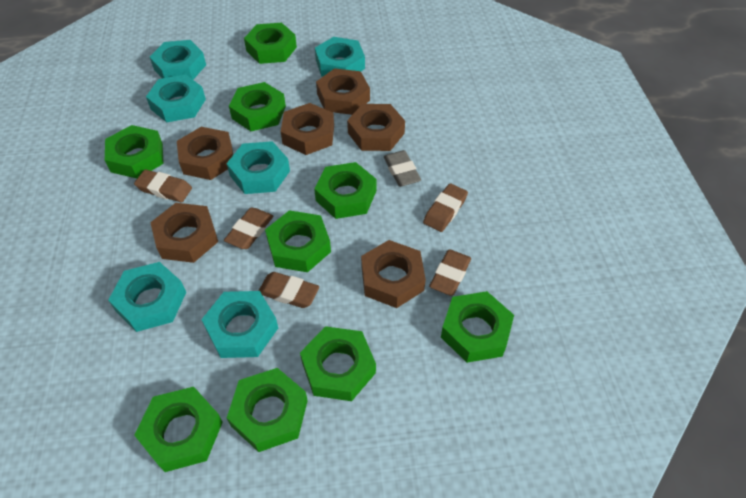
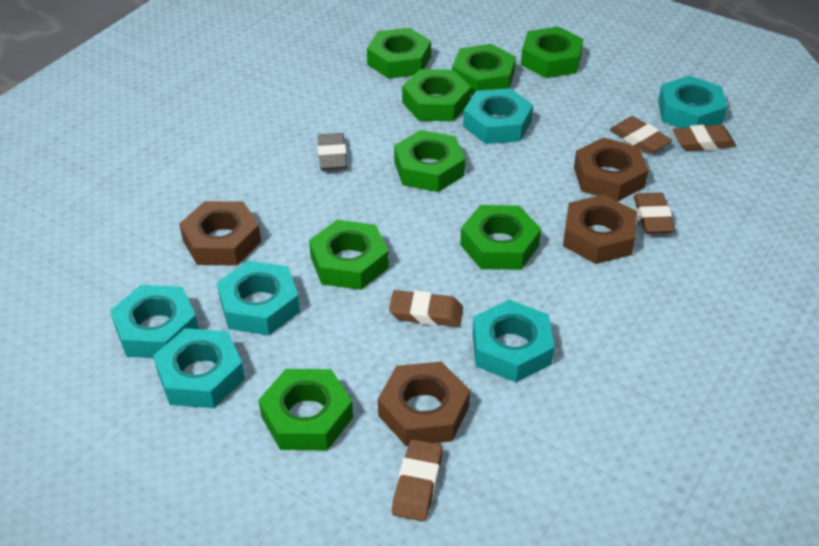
brown nut: [150,203,218,263] [177,127,233,180] [281,103,334,155] [316,68,370,115] [347,104,405,151] [361,240,426,308] = 6 -> [179,201,261,265] [378,362,470,446] [563,195,637,264] [574,138,648,201] = 4
green nut: [105,125,164,179] [134,387,223,472] [227,368,308,452] [229,82,286,131] [244,23,297,64] [265,210,331,272] [300,326,376,401] [314,162,376,219] [441,291,514,363] = 9 -> [259,369,353,450] [309,220,389,290] [367,28,431,79] [394,130,465,192] [402,69,471,121] [452,44,516,95] [460,205,541,270] [521,26,583,78] = 8

